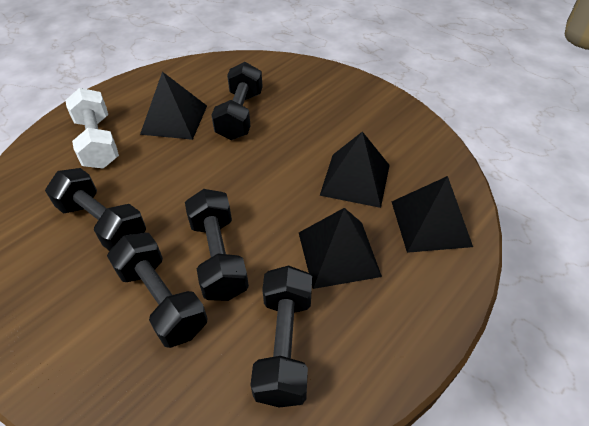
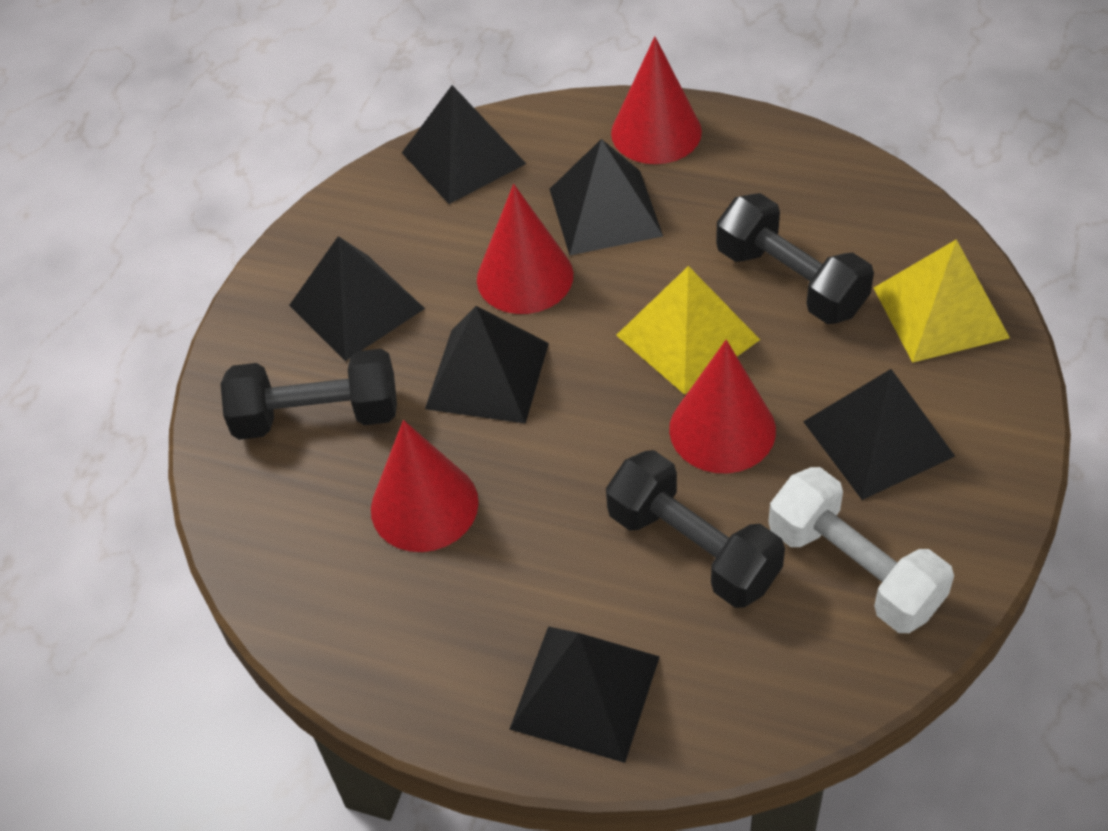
black dumbbell: [45,168,146,251] [107,233,207,348] [185,189,249,301] [211,62,263,140] [251,265,312,408] = 5 -> [221,349,397,440] [606,450,785,608] [716,193,874,324] = 3
black pyramid: [140,72,207,140] [299,208,382,289] [320,132,390,208] [392,176,473,253] = 4 -> [289,236,425,361] [402,85,526,204] [425,306,549,424] [509,626,660,763] [550,139,663,256] [803,369,955,500] = 6
red cone: none = 0 -> [371,420,479,552] [477,184,573,314] [611,36,702,164] [669,340,776,473] = 4
yellow pyramid: none = 0 -> [616,266,760,395] [874,239,1010,363] = 2

